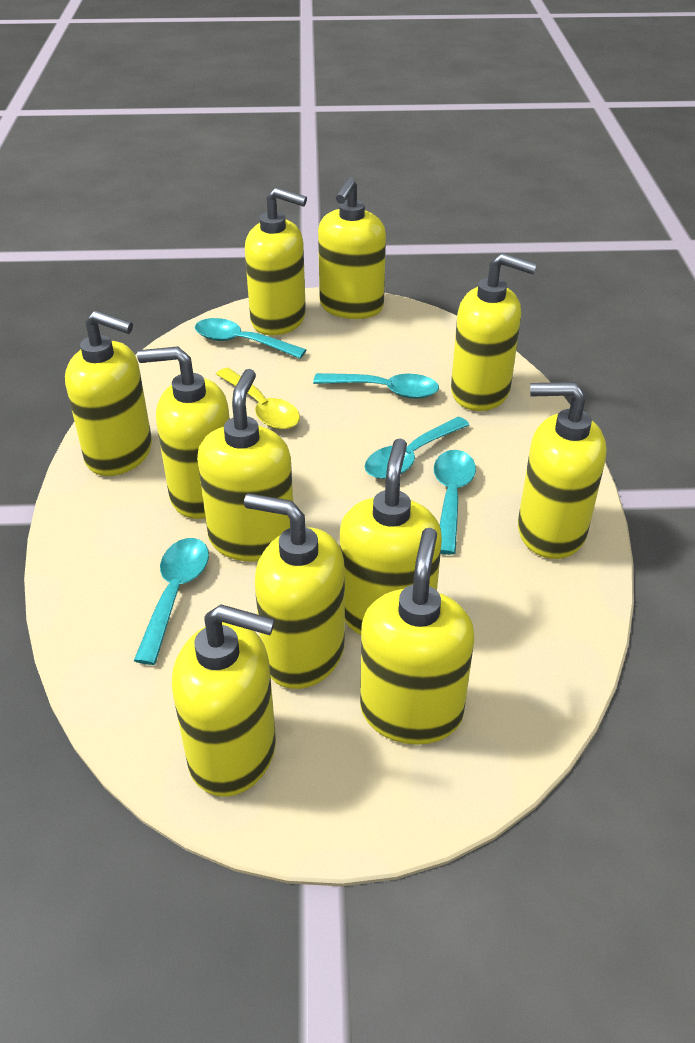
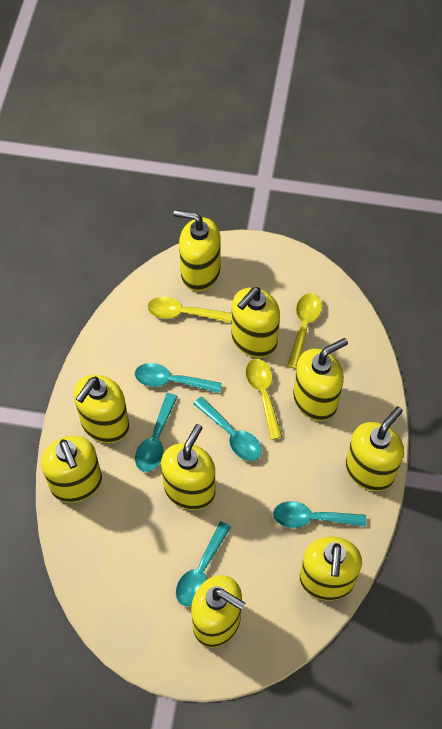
yellow soap dispenser: [65,310,152,476] [137,346,230,519] [172,604,276,797] [197,369,293,562] [244,493,345,689] [245,187,307,335] [318,177,386,319] [340,438,442,635] [360,528,474,745] [451,253,537,411] [518,382,607,559] = 11 -> [41,436,102,503] [74,375,129,443] [161,424,215,510] [173,210,220,291] [191,575,245,647] [231,287,280,358] [293,338,348,421] [299,537,362,601] [346,406,404,491] = 9
yellow spoon: [216,368,300,430] = 1 -> [148,297,232,323] [245,359,282,440] [288,293,322,369] = 3

